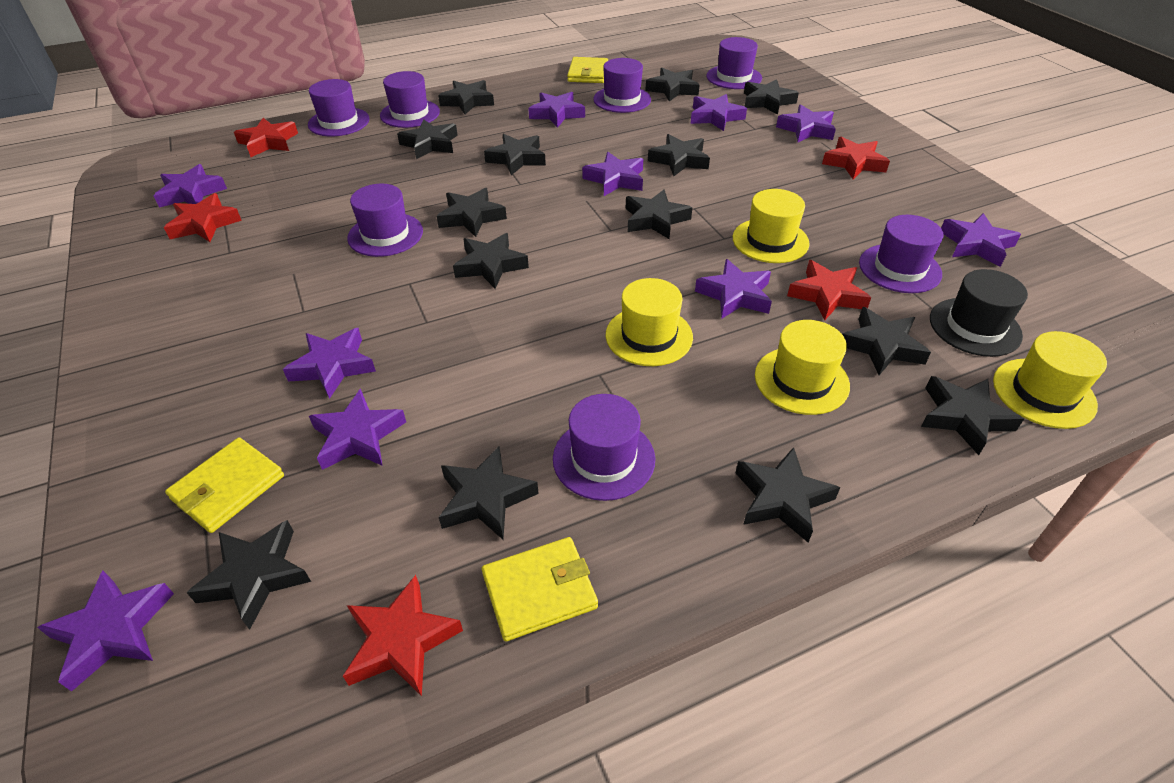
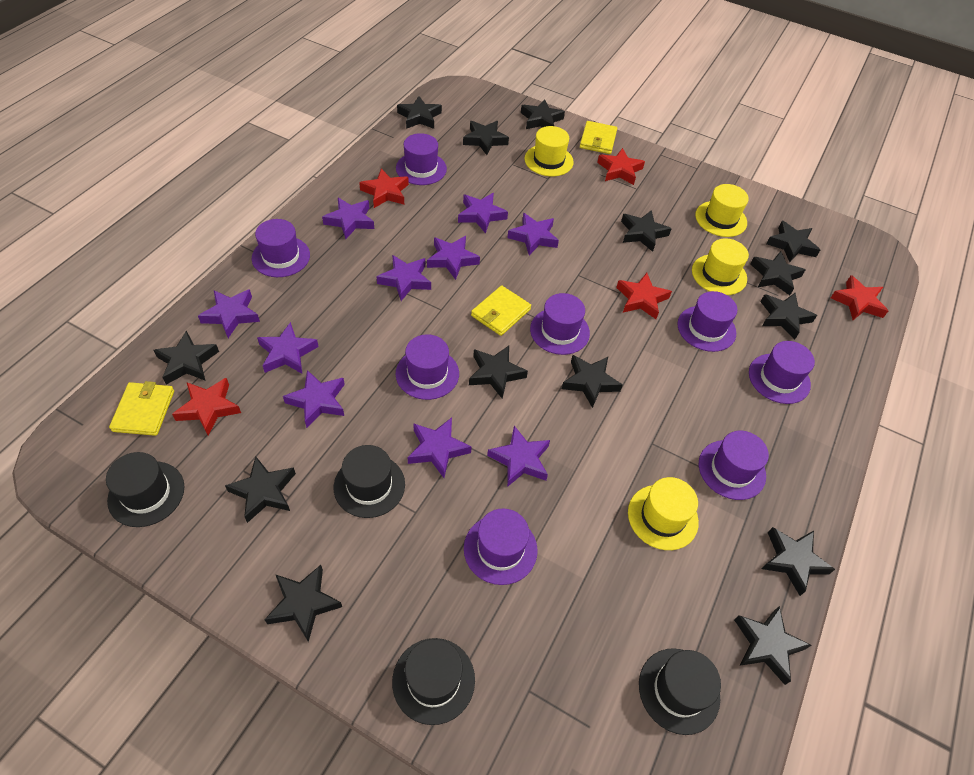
black hat: [930,269,1028,357] = 1 -> [106,452,184,527] [334,445,405,518] [392,638,475,725] [639,648,721,735] = 4
purple hat: [308,79,369,136] [347,184,423,257] [380,71,440,128] [553,394,655,501] [593,58,651,113] [706,37,762,89] [859,215,943,293] = 7 -> [252,219,310,277] [396,133,447,185] [396,334,459,400] [464,508,538,585] [530,293,590,355] [677,291,737,352] [699,431,769,500] [749,341,815,404] = 8

